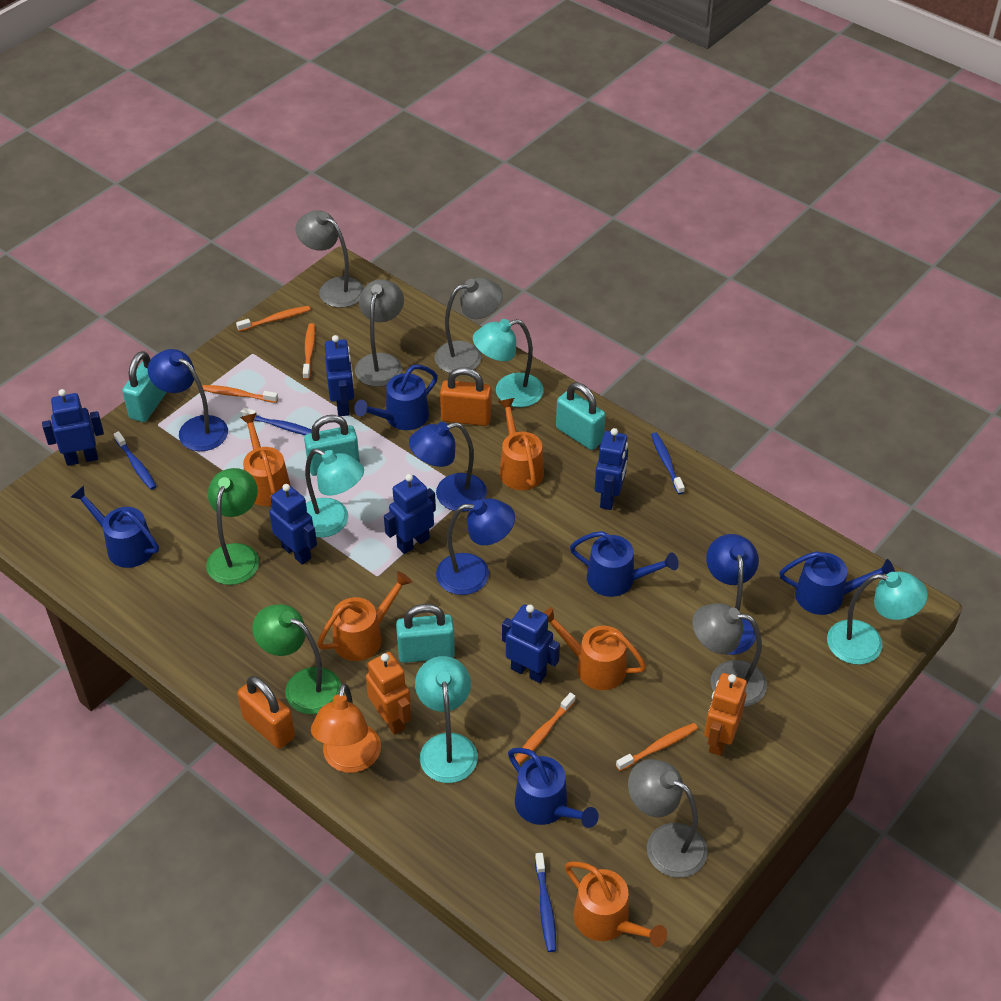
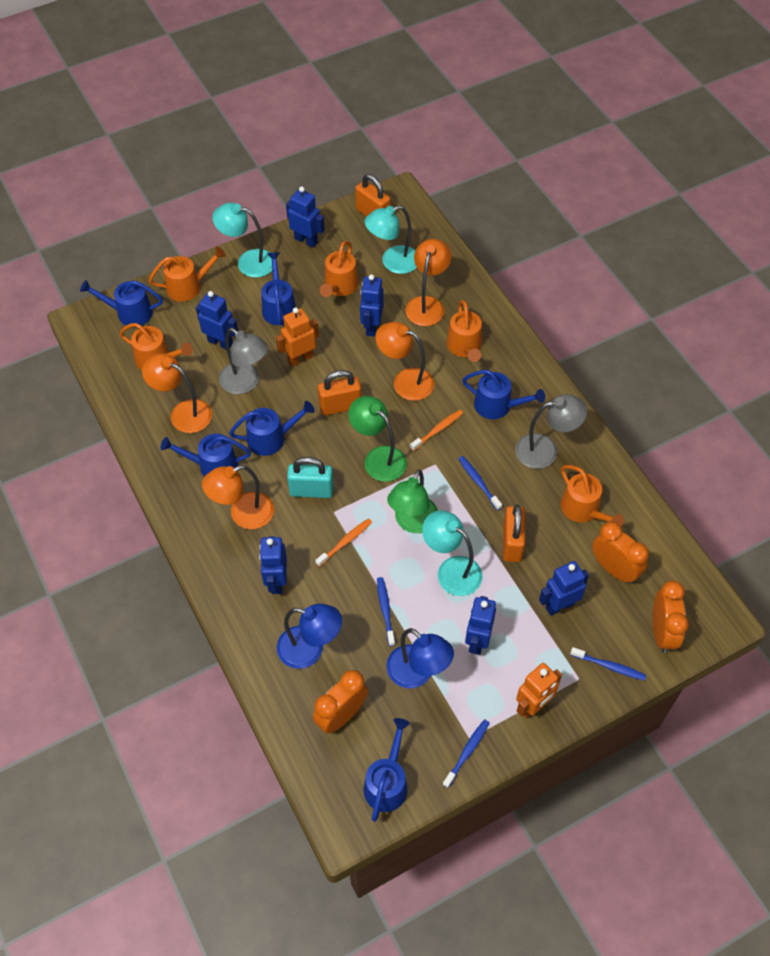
blue lamp: [148,349,228,451] [409,422,487,512] [436,498,515,595] [706,534,759,655] = 4 -> [277,604,342,669] [386,628,454,688] = 2
blue watering can: [71,486,159,568] [354,365,438,430] [508,748,599,828] [570,531,679,597] [779,551,895,615] = 5 -> [80,280,163,326] [161,434,251,477] [229,401,315,456] [261,252,296,325] [363,718,410,822] [462,370,545,419] = 6
grey lamp: [296,210,364,308] [355,279,404,387] [435,278,503,373] [628,759,708,878] [692,603,767,707] = 5 -> [219,328,268,394] [515,394,587,469] = 2
orange clock: none = 0 -> [313,670,368,733] [592,521,649,584] [653,581,689,653] = 3
orange lamp: [311,683,381,773] = 1 -> [142,354,212,433] [202,465,274,529] [375,322,434,401] [405,239,451,326] = 4
orange padlock: [237,676,295,749] [440,367,492,426] = 2 -> [318,370,361,416] [355,174,391,217] [503,504,525,562] = 3
orange toothbrush: [202,385,278,403] [236,306,310,332] [303,323,315,380] [515,692,576,764] [616,723,698,771] = 5 -> [315,518,372,567] [410,410,463,451] = 2
turquoise lamp: [305,449,364,538] [415,656,478,783] [473,319,544,407] [827,571,928,665] = 4 -> [212,203,272,278] [365,205,417,274] [422,510,482,596] = 3
turquoise padlock: [122,351,167,422] [304,415,360,476] [396,604,455,663] [556,383,606,450] = 4 -> [287,457,333,498] = 1

